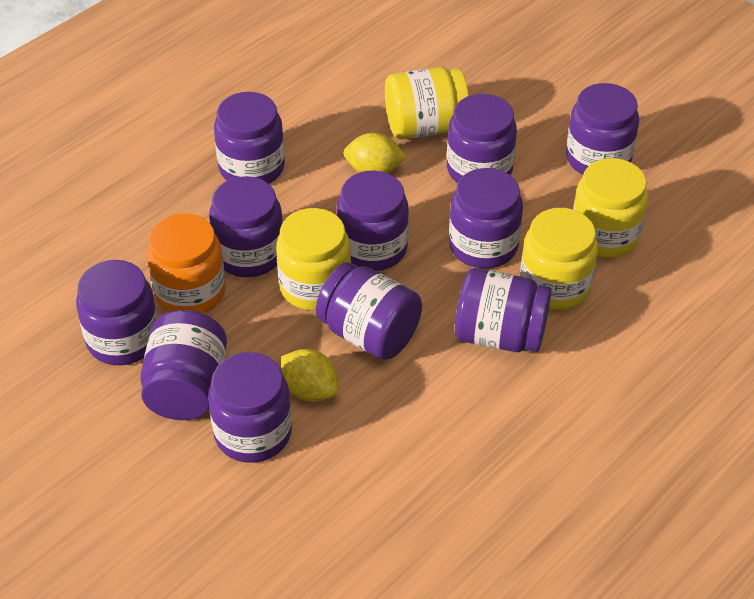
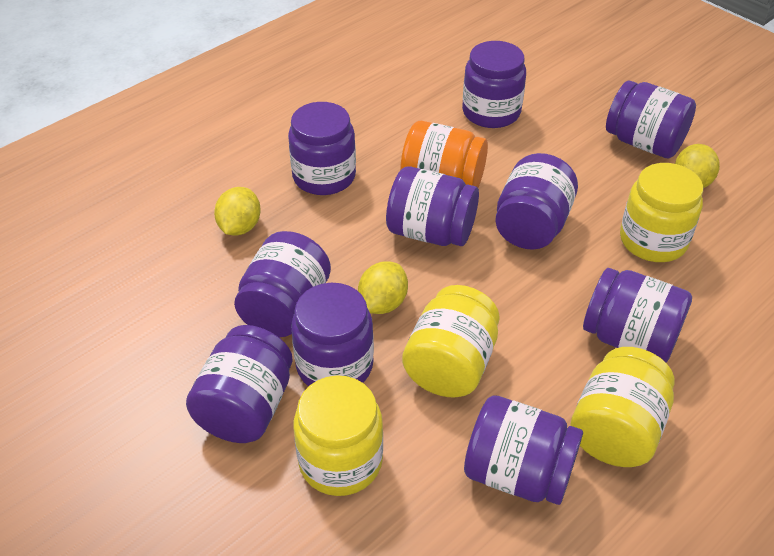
purple jar: [76,260,158,365] [140,310,227,420] [208,352,292,463] [209,176,283,277] [214,92,285,184] [316,262,422,360] [337,170,409,271] [447,94,517,183] [449,168,523,268] [455,268,551,352] [566,83,639,175] = 11 -> [186,325,293,443] [234,231,331,337] [288,102,356,195] [291,283,374,387] [386,167,479,246] [462,41,526,128] [464,395,583,505] [495,153,578,250] [583,268,692,363] [606,81,696,159] = 10
yellow lemon: [281,349,338,402] [343,133,407,173] = 2 -> [214,187,261,236] [358,261,408,314] [675,144,720,188] = 3

